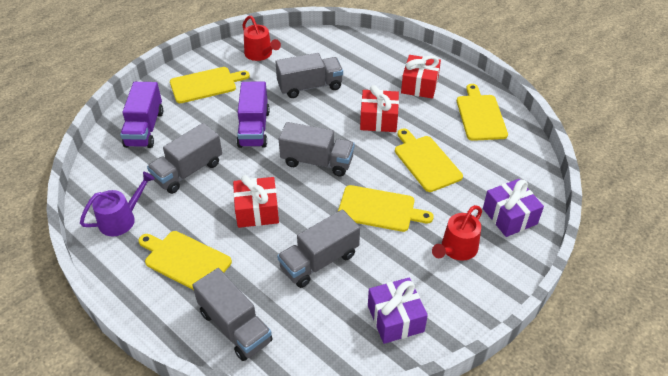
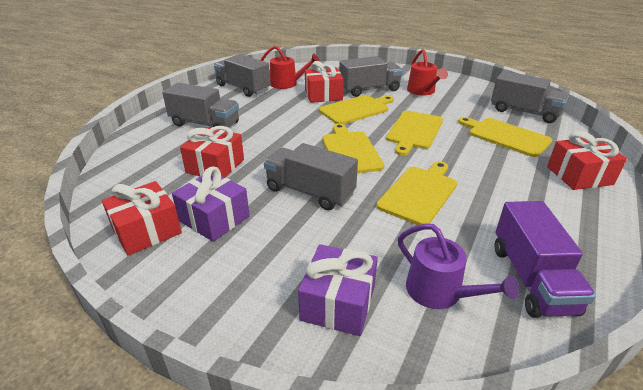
purple truck: [120,82,163,148] [237,81,270,148] = 2 -> [495,201,596,318] = 1
red gift: [233,175,279,228] [360,85,399,132] [401,55,441,99] = 3 -> [102,181,182,256] [180,126,244,178] [305,61,344,103] [547,131,627,190] = 4

